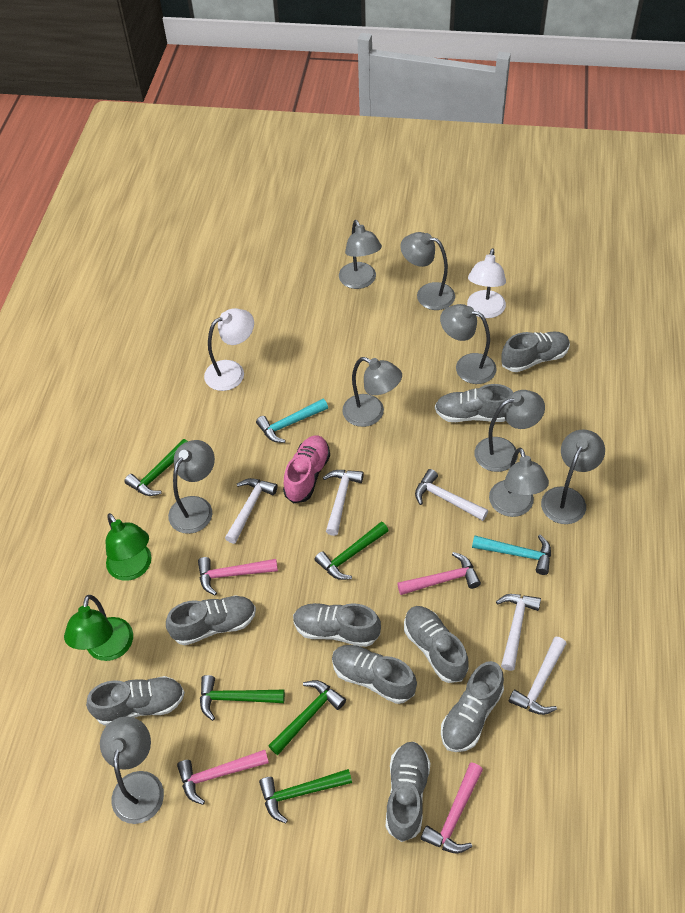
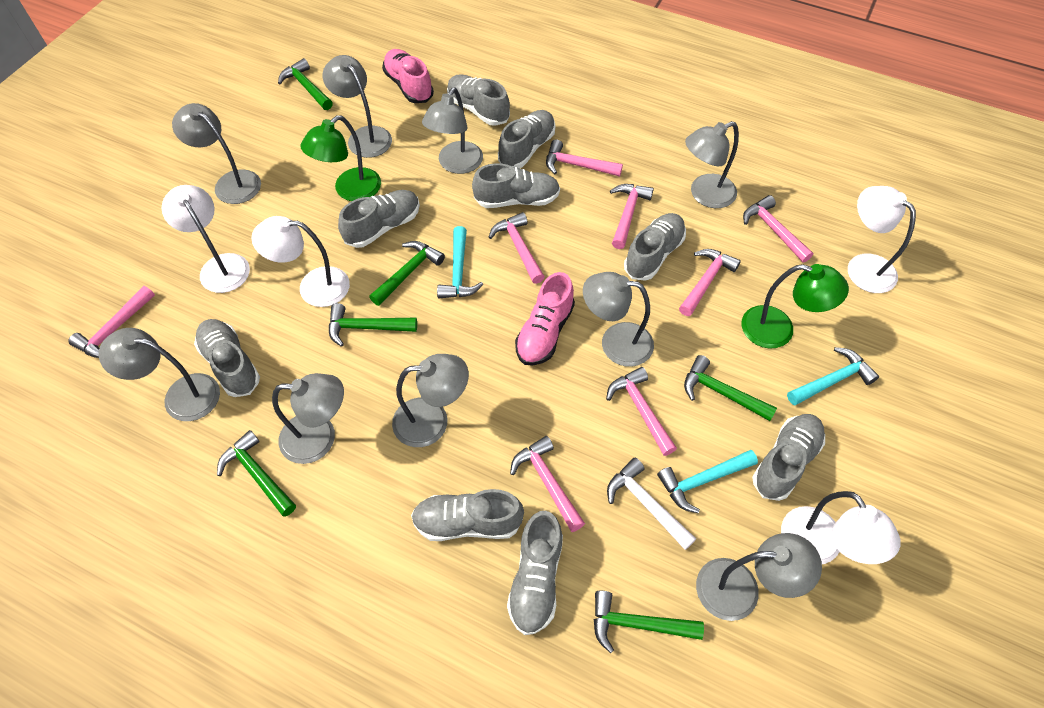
green hammer: [124,439,188,496] [200,675,285,721] [259,769,352,823] [268,680,346,755] [314,522,389,580] = 5 -> [217,430,296,517] [278,58,333,110] [329,303,417,347] [369,241,445,306] [594,590,704,653] [684,355,777,421] = 6
pink hammer: [177,750,269,805] [198,557,278,595] [397,552,481,595] [421,762,483,854] = 4 -> [68,286,155,358] [489,212,545,284] [510,436,585,532] [546,139,623,177] [606,367,677,456] [610,184,654,249] [679,249,741,316] [743,195,813,263] = 8
pink shoe: [283,435,330,503] = 1 -> [382,49,434,103] [515,272,575,366] = 2
turquoise hammer: [256,399,328,443] [472,535,551,575] = 2 -> [437,226,483,298] [657,450,758,513] [787,347,879,405] = 3
white hammer: [225,478,278,544] [323,470,364,536] [415,469,488,521] [496,594,541,671] [509,637,567,715] = 5 -> [607,458,696,550] = 1
white lamp: [204,308,254,391] [467,249,506,318] = 2 -> [162,185,250,293] [252,216,350,307] [781,491,901,564] [848,186,916,293] = 4

